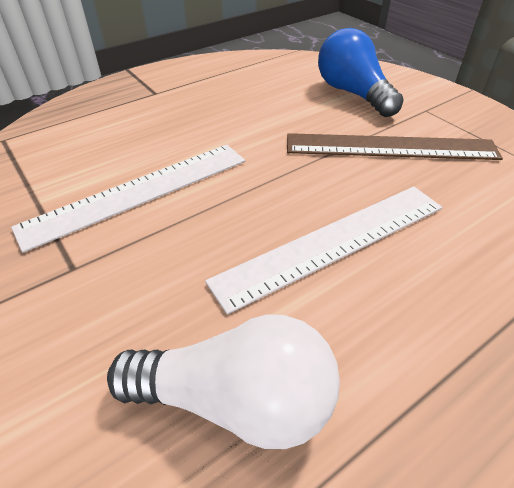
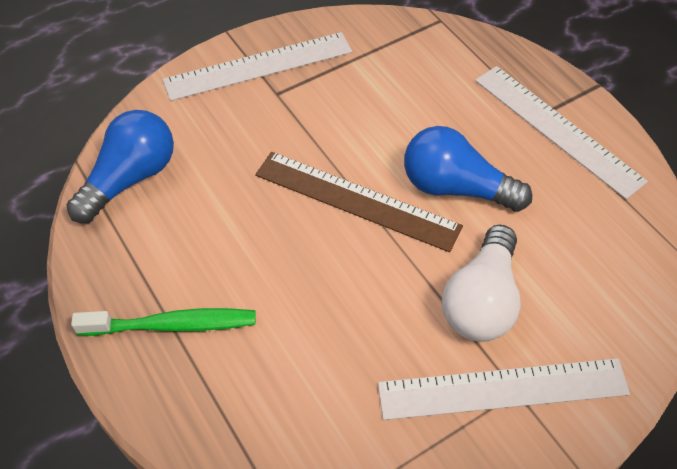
blue light bulb: [318,28,404,117] = 1 -> [66,110,174,223] [404,126,532,211] = 2
green toothbrush: none = 0 -> [71,308,256,336] = 1
white ruler: [11,145,245,253] [205,187,442,314] = 2 -> [163,32,352,101] [378,358,630,420] [475,66,648,199] = 3

